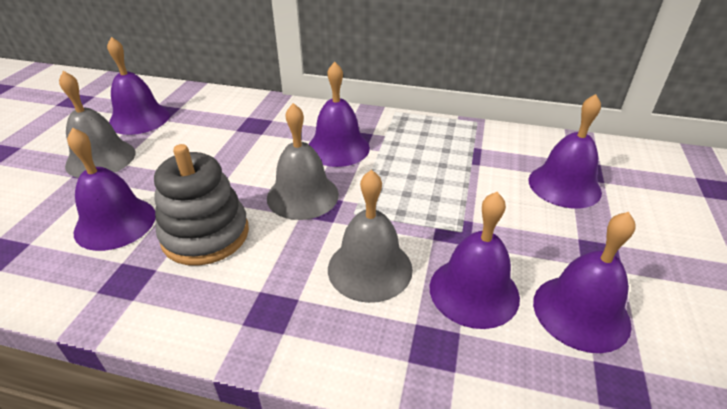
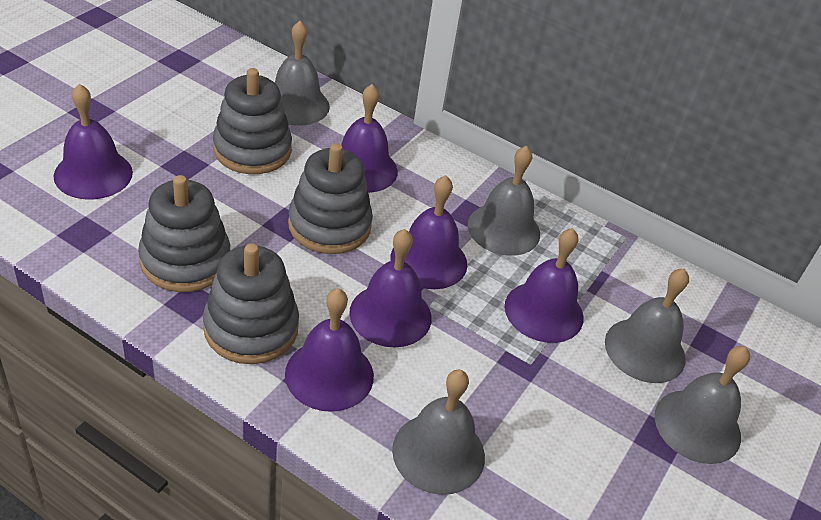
grey bell: [59,71,136,178] [267,103,339,220] [328,170,413,303] = 3 -> [275,21,330,126] [392,369,485,495] [468,146,540,256] [605,268,689,383] [655,346,750,464] = 5
grey stacking toy: [154,144,249,266] = 1 -> [138,175,230,292] [203,243,299,364] [213,68,292,174] [288,143,373,254] = 4

